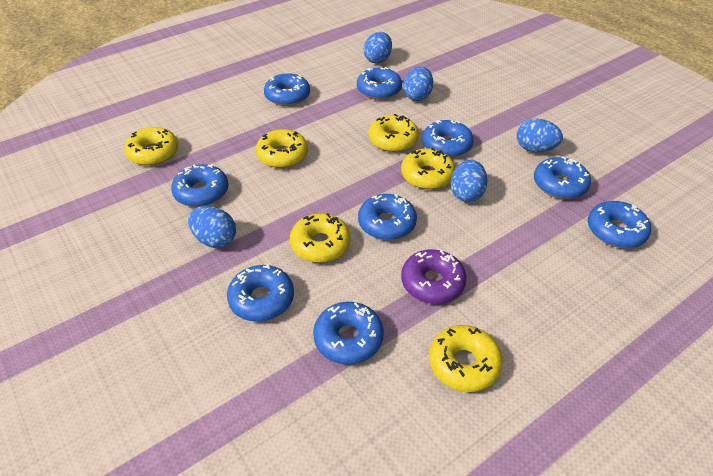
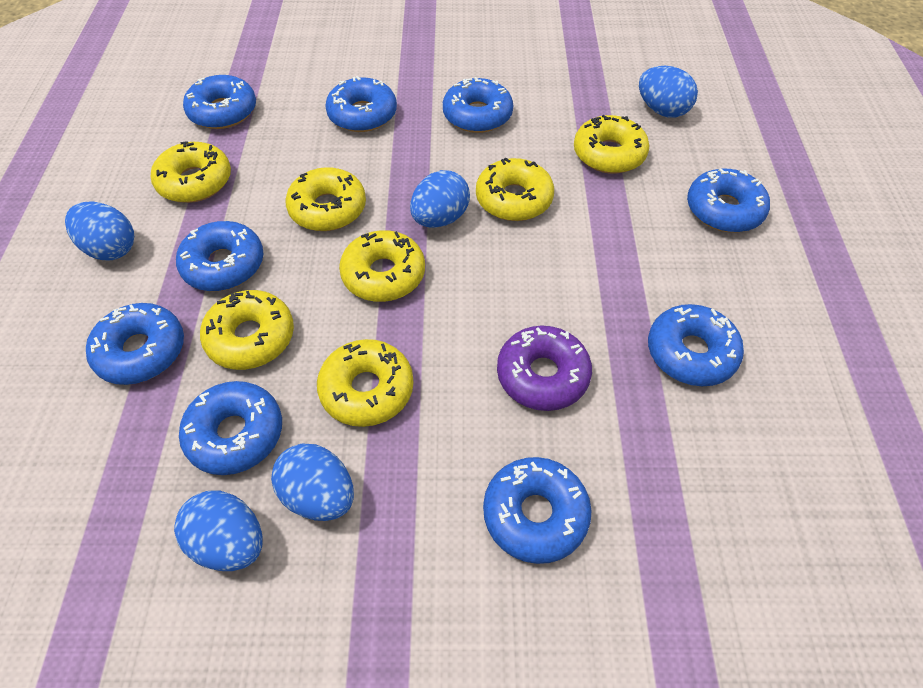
yellow donut: [124,127,178,166] [256,129,308,168] [290,213,351,263] [368,114,419,152] [401,148,455,189] [429,325,503,392] = 6 -> [151,141,231,203] [200,290,294,370] [285,167,366,231] [317,339,414,427] [339,230,425,302] [476,157,554,221] [574,115,649,174] = 7

